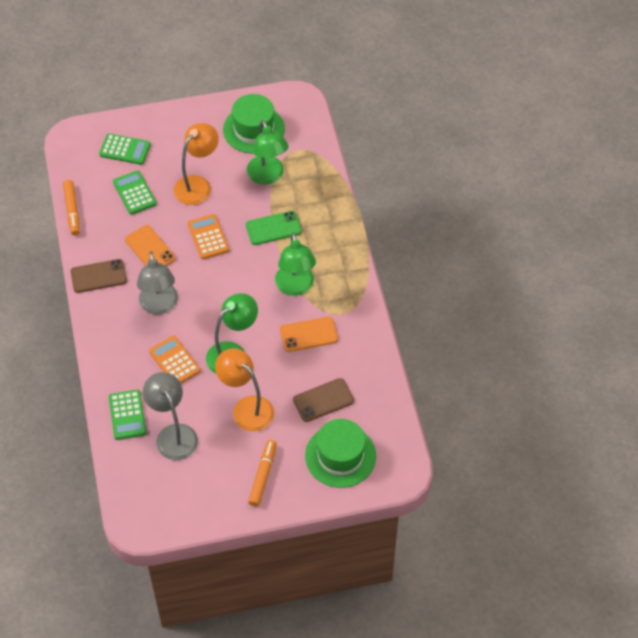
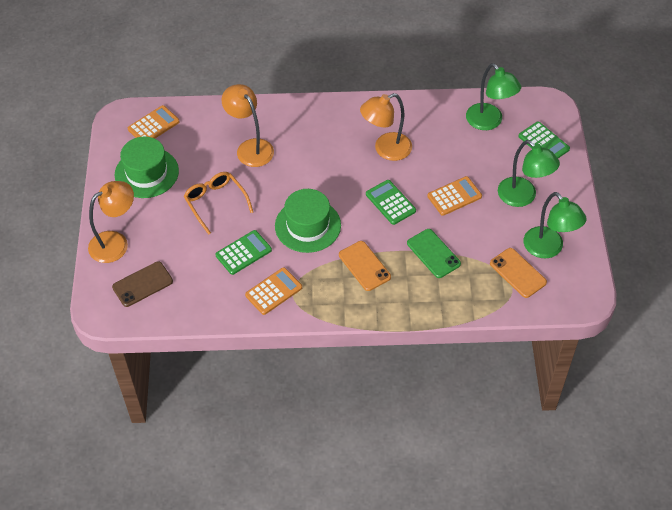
brown phone: [70,259,127,293] [293,378,354,422] = 2 -> [112,261,173,307] = 1
grey lamp: [137,251,178,315] [143,372,198,460] = 2 -> none = 0
orange calculator: [149,336,200,383] [188,214,229,259] = 2 -> [128,105,180,139] [245,267,302,315] [427,176,482,216] = 3
orange glasses: none = 0 -> [183,172,253,235] = 1
orange lamp: [173,123,219,205] [215,348,274,432] = 2 -> [88,181,134,263] [222,84,274,167] [360,93,412,161] = 3
orange marker: [63,180,80,235] [248,440,277,507] = 2 -> none = 0

